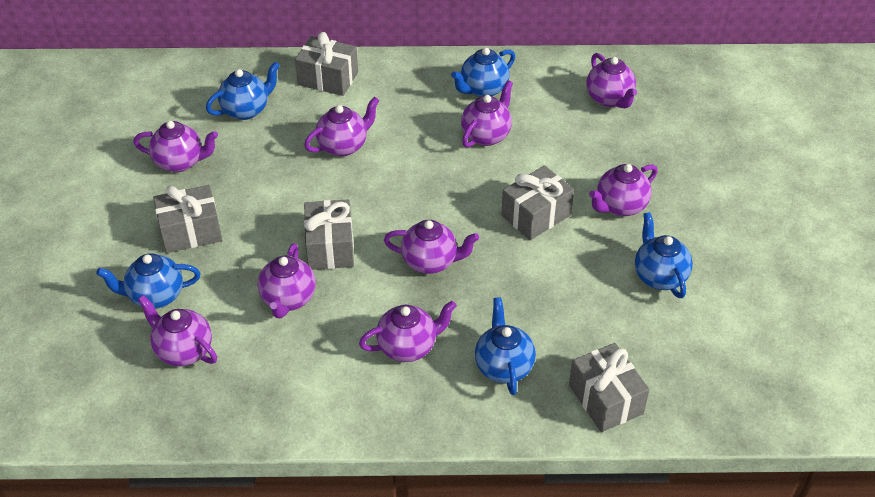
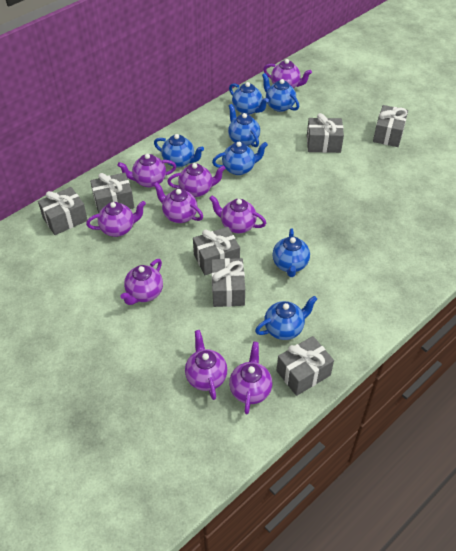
blue teapot: [96,253,200,309] [206,62,280,120] [451,48,515,97] [475,297,536,395] [635,212,693,298] = 5 -> [154,134,204,168] [212,142,268,175] [228,104,260,147] [229,82,269,115] [255,296,317,340] [262,73,299,112] [272,228,310,277] = 7
grey gift: [153,185,222,253] [295,32,358,96] [304,199,354,270] [501,165,574,240] [569,343,650,432] = 5 -> [38,187,88,235] [90,172,134,213] [193,227,240,275] [211,258,245,307] [277,336,334,396] [307,113,344,153] [373,105,408,147] = 7

